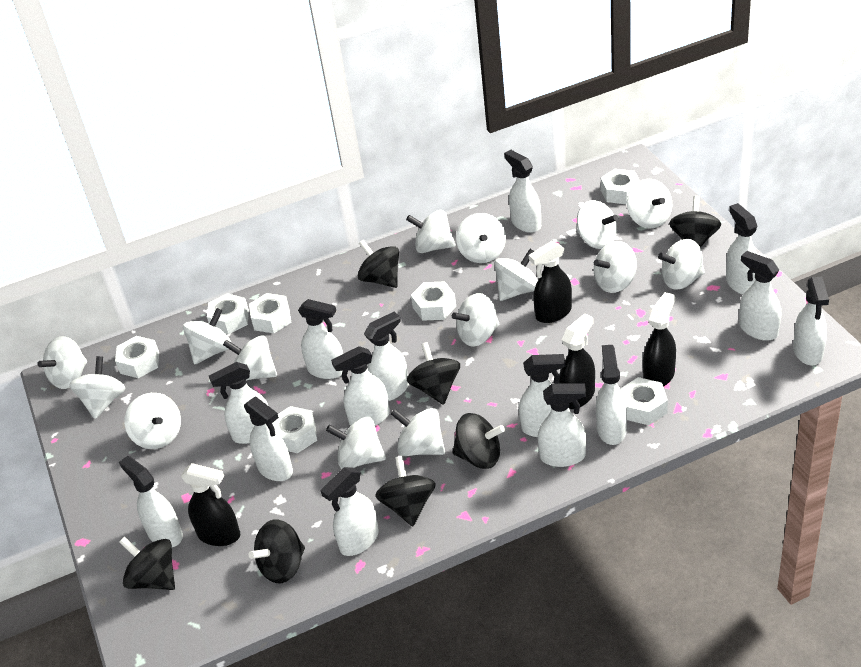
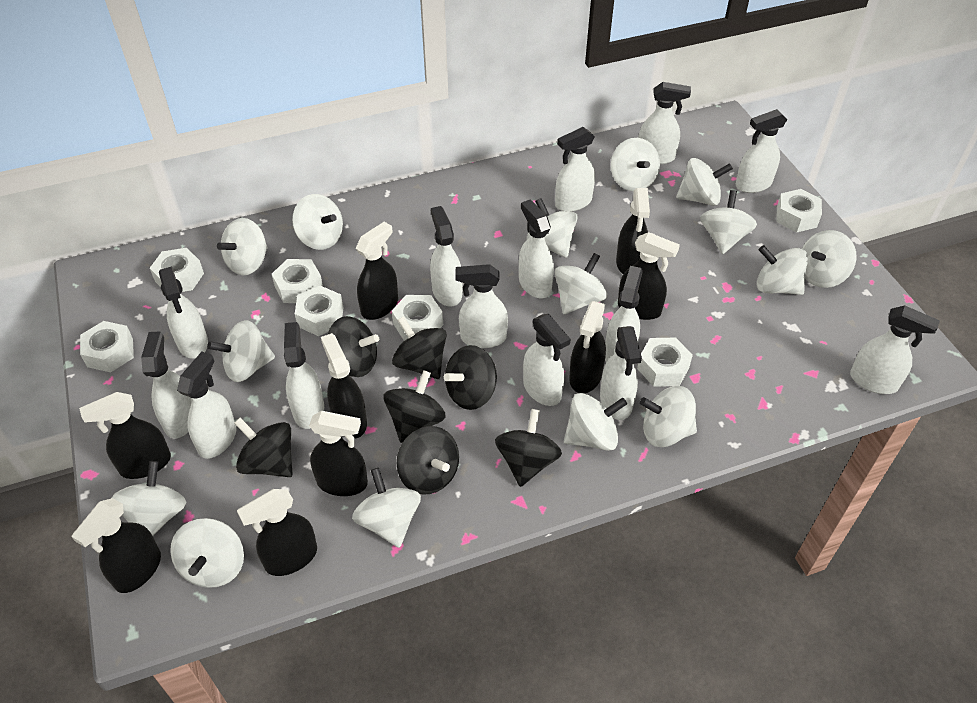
black spray bottle: [181,463,240,546] [529,241,572,323] [559,313,595,409] [643,292,676,387] = 4 -> [71,498,161,593] [79,392,171,479] [237,489,317,576] [309,411,368,496] [321,333,367,439] [356,222,398,320] [569,301,606,393] [616,188,650,274] [618,232,680,320] = 9

